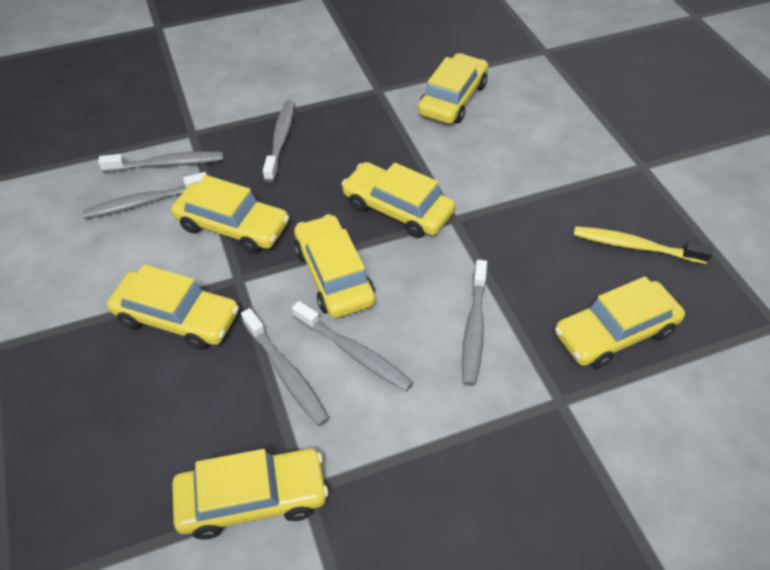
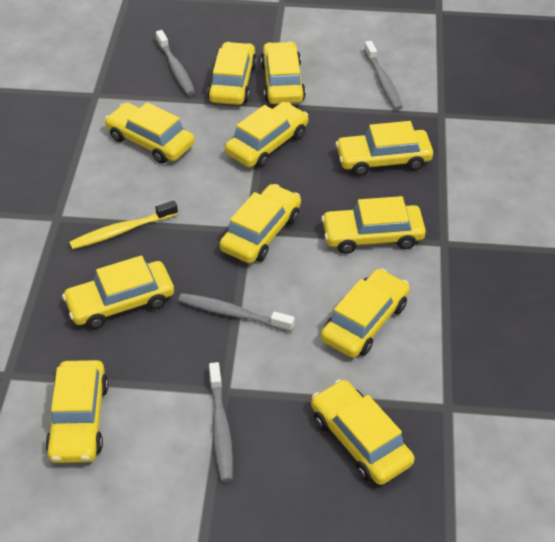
grey toothbrush: [82,172,207,219] [98,151,223,172] [241,308,330,426] [263,100,295,182] [292,301,414,392] [462,260,487,386] = 6 -> [156,30,195,95] [178,293,295,332] [209,362,233,482] [364,41,403,110] = 4
yellow car: [107,264,239,350] [171,175,289,253] [172,448,328,540] [294,214,375,318] [342,162,455,238] [418,53,488,124] [555,276,685,369] = 7 -> [45,360,109,463] [62,255,174,329] [105,102,195,164] [207,42,257,105] [220,184,301,263] [225,102,308,168] [261,41,306,104] [311,379,415,485] [321,196,426,254] [321,269,410,358] [335,121,433,176] = 11

